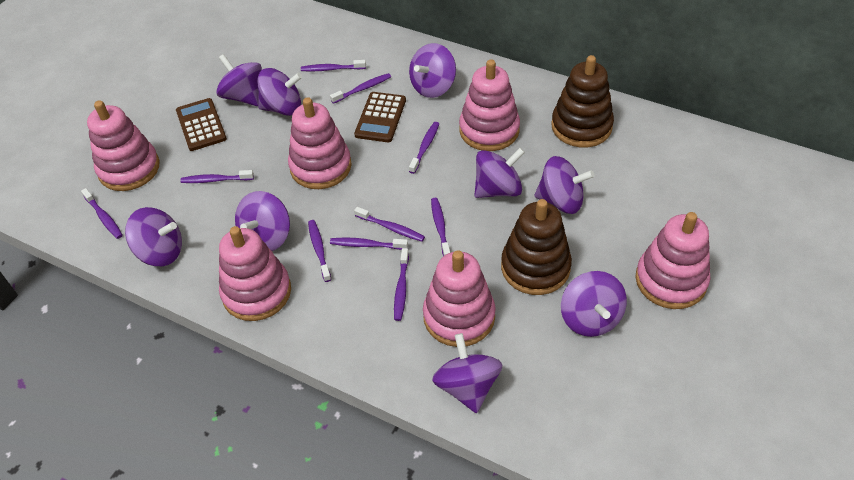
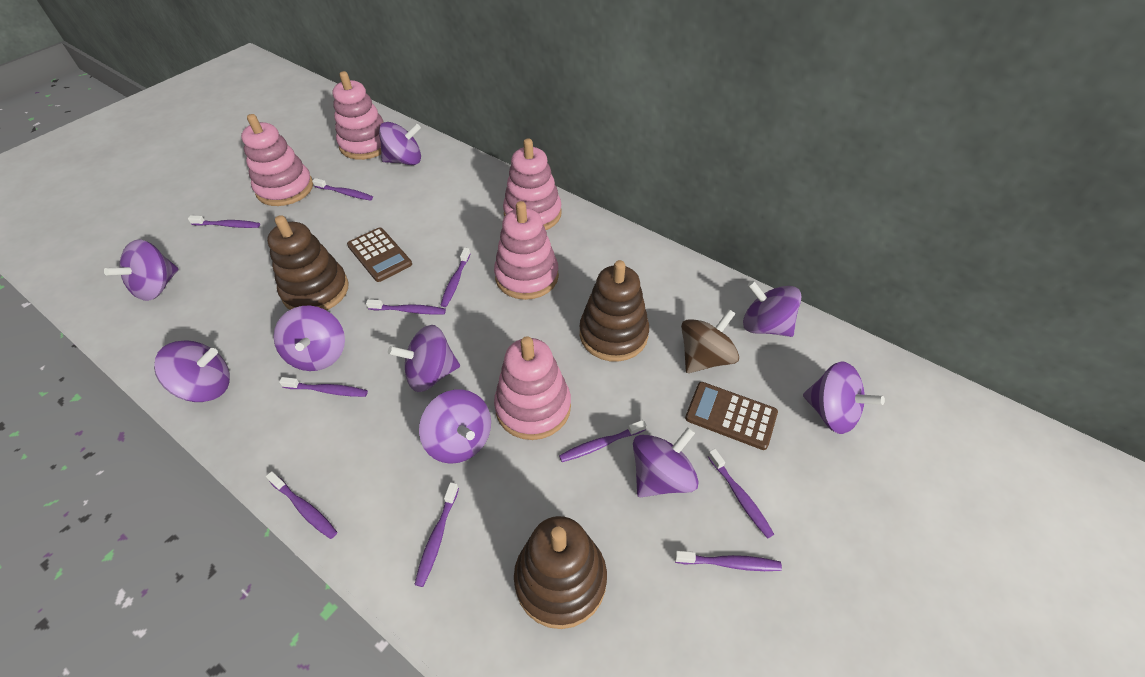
brown spinning top: none = 0 -> [681,309,739,373] = 1
brown stacking toy: [501,199,572,295] [551,55,614,147] = 2 -> [267,215,348,311] [514,516,607,629] [580,260,649,362] = 3
pink stacking toy: [87,100,160,191] [219,226,291,321] [288,97,352,189] [423,250,496,347] [459,59,520,151] [636,212,710,309] = 6 -> [241,114,313,206] [333,71,384,160] [494,201,559,300] [494,336,571,440] [503,139,562,230] = 5

